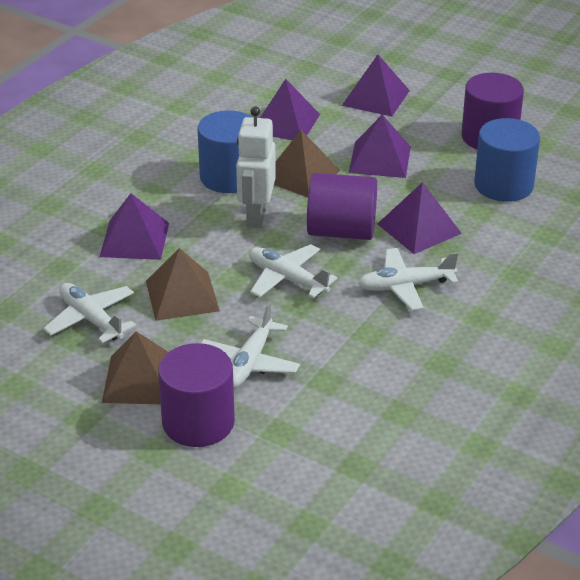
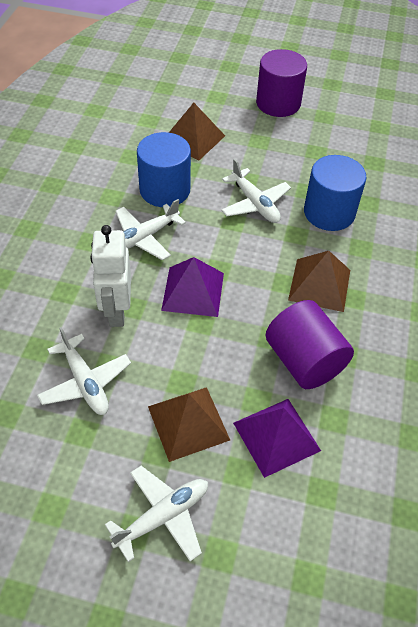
purple cylinder: [158,343,235,447] [307,173,377,240] [461,73,524,149] = 3 -> [256,49,307,117] [266,300,354,389] = 2
purple pyramid: [99,193,169,260] [260,79,320,140] [342,54,410,117] [349,115,411,178] [377,182,462,254] = 5 -> [161,257,224,317] [233,399,321,478] = 2

